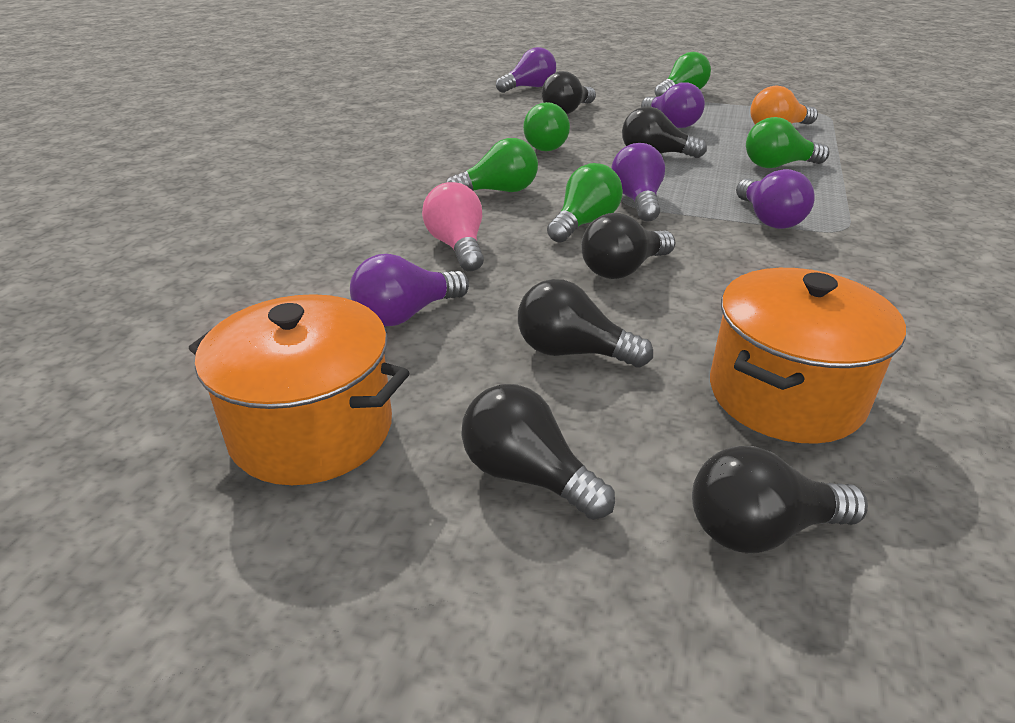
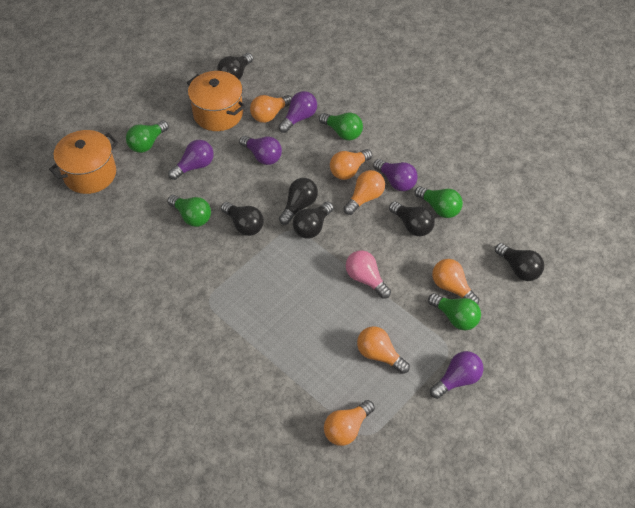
orange light bulb: [750,86,818,125] = 1 -> [250,95,292,123] [324,400,375,446] [330,149,372,180] [343,170,385,215] [357,326,410,374] [432,259,479,304] = 6

